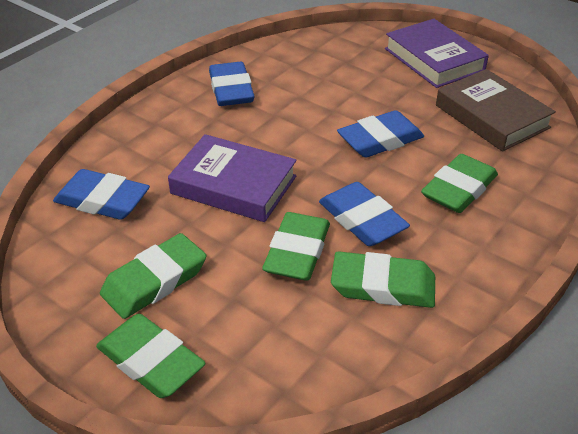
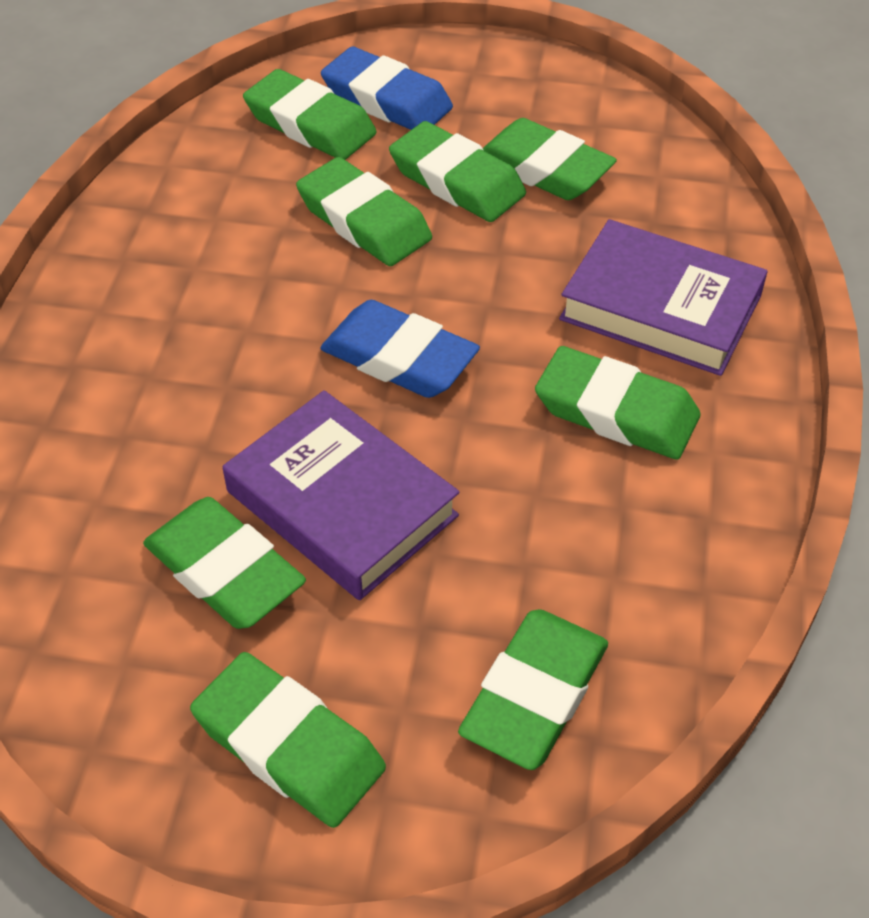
blue eraser: [53,169,150,220] [209,62,255,106] [319,182,410,246] [337,110,424,157] = 4 -> [320,300,480,398] [321,47,453,130] = 2
brown book: [436,69,556,152] = 1 -> none = 0
green eraser: [96,314,206,398] [100,233,206,319] [262,212,330,281] [331,251,435,308] [421,154,498,213] = 5 -> [143,497,306,629] [190,652,386,828] [243,69,377,160] [296,157,432,266] [389,121,526,222] [458,609,608,770] [483,118,617,200] [535,346,701,459] = 8

